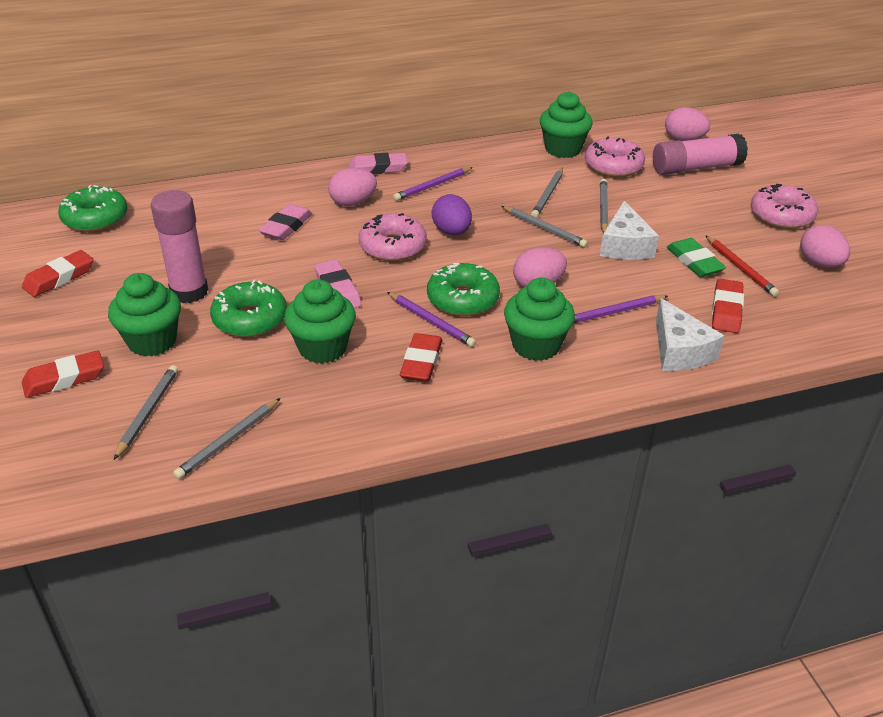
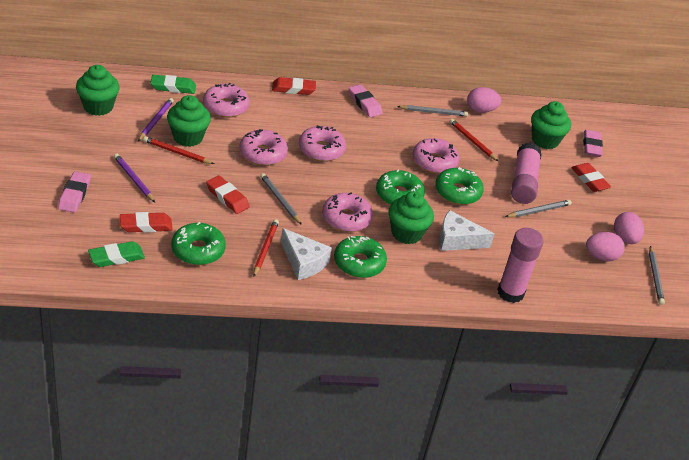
green donut: [58,185,128,232] [210,279,287,337] [427,263,500,316] = 3 -> [171,222,226,265] [334,236,387,278] [376,170,425,205] [435,167,484,205] = 4
green eraser: [667,238,726,277] = 1 -> [88,241,145,267] [150,75,196,94] = 2
grey pencil: [114,365,178,460] [173,398,281,479] [502,206,588,248] [531,168,563,218] [600,179,608,233] = 5 -> [260,173,302,225] [397,105,468,117] [505,200,572,217] [649,246,665,305] = 4
pink donut: [359,213,427,261] [585,136,645,177] [751,184,818,229] = 3 -> [203,83,250,118] [240,129,288,166] [299,125,346,162] [322,192,373,232] [413,138,459,174] = 5
pink egg: [328,168,377,206] [513,247,567,287] [665,107,710,141] [800,225,850,268] = 4 -> [467,87,501,113] [586,232,625,261] [614,212,644,244] = 3
purple egg: [432,194,472,235] = 1 -> none = 0
purple pencil: [387,292,476,347] [393,167,473,201] [573,295,668,324] = 3 -> [114,154,155,202] [138,98,174,141] = 2
red pencil: [705,235,779,297] = 1 -> [143,136,214,164] [253,219,279,277] [449,119,499,162] = 3

